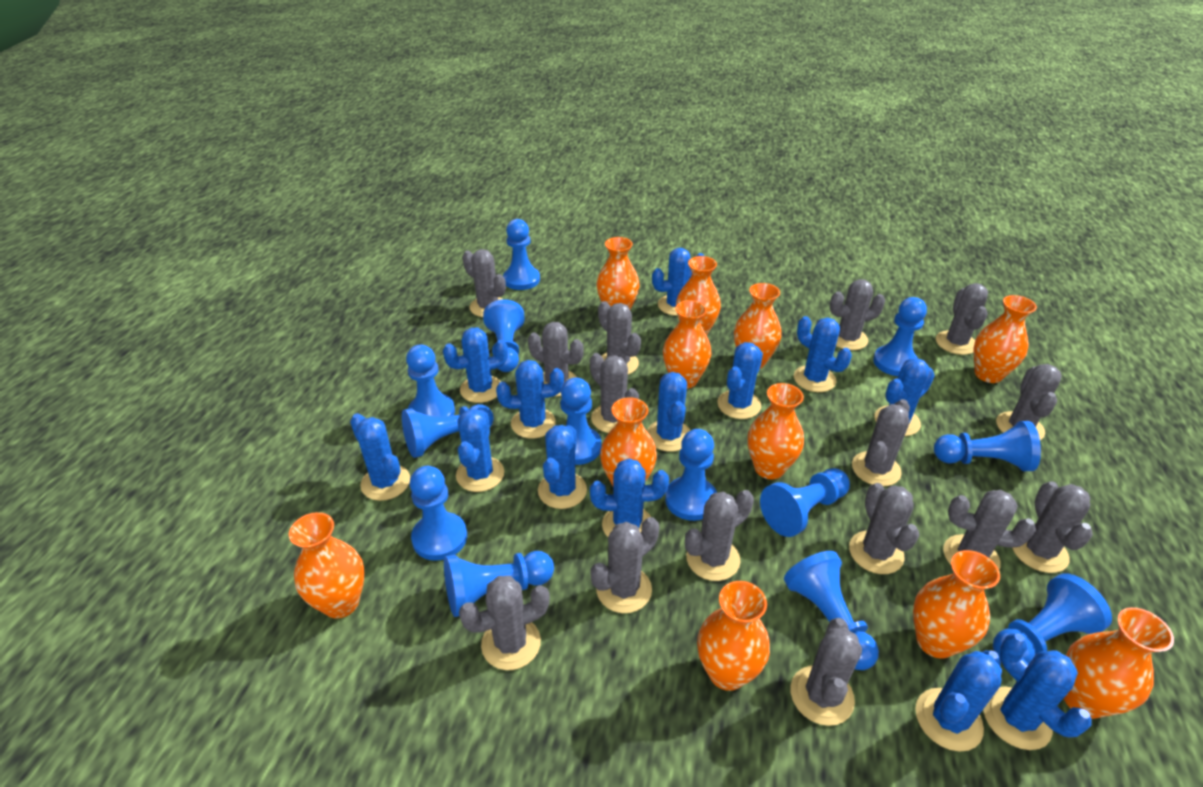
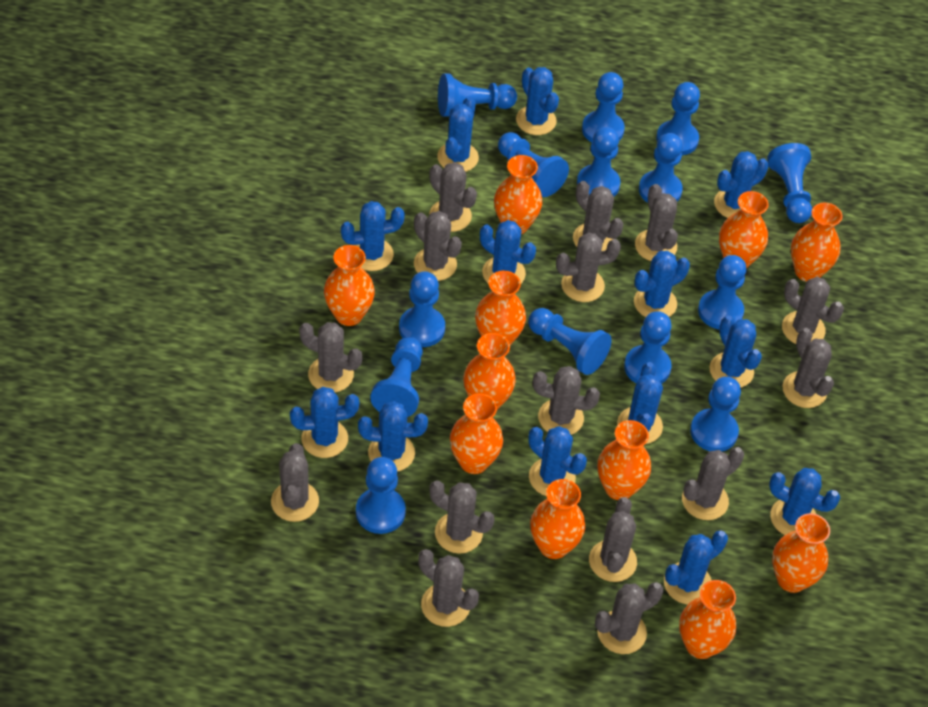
blue pawn: [402,404,494,458] [406,344,455,417] [410,466,467,561] [444,551,554,617] [483,299,525,372] [503,219,540,290] [560,377,602,465] [665,429,717,521] [760,468,850,537] [784,551,879,670] [873,297,927,376] [934,421,1041,471] [993,573,1112,664] = 13 -> [356,457,406,534] [370,337,423,417] [399,271,445,347] [438,73,517,117] [498,132,569,197] [528,308,611,375] [577,127,621,196] [582,72,625,142] [624,311,672,384] [639,133,683,203] [656,82,700,155] [690,377,741,451] [698,255,746,329] [767,143,812,223] = 14

